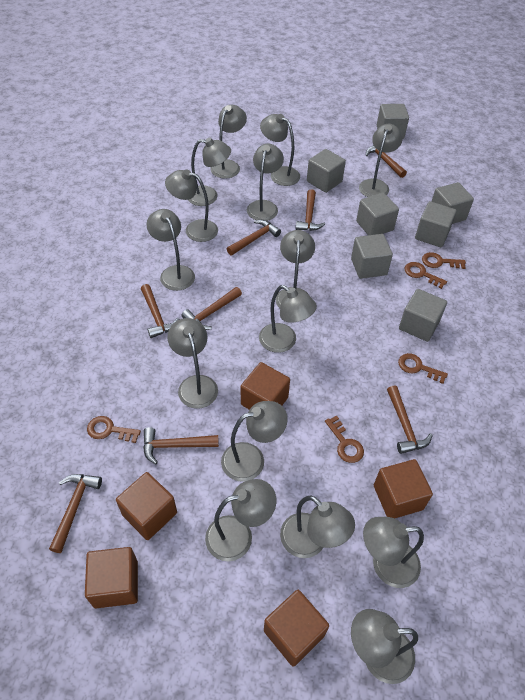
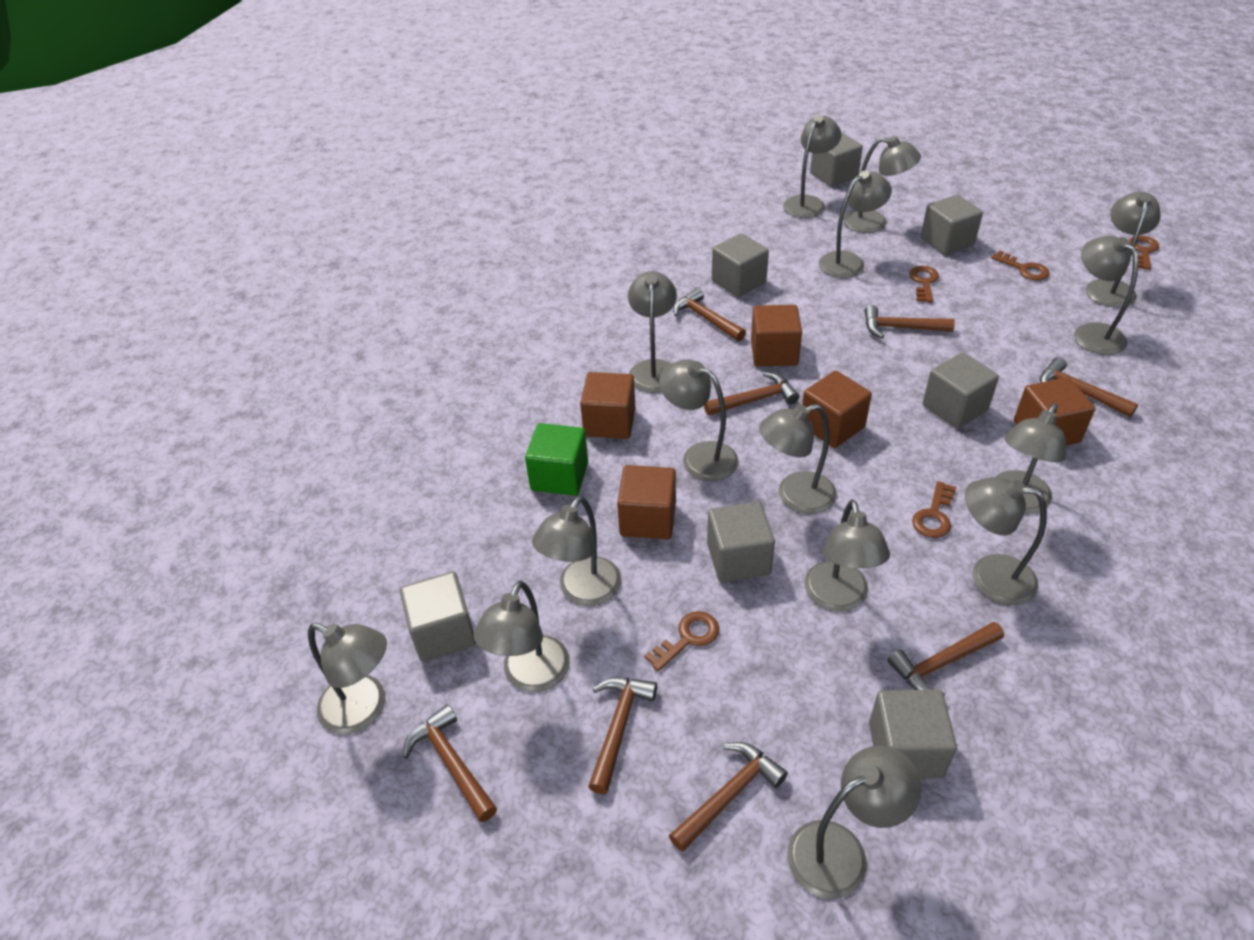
green cube: none = 0 -> [525,423,588,496] = 1

